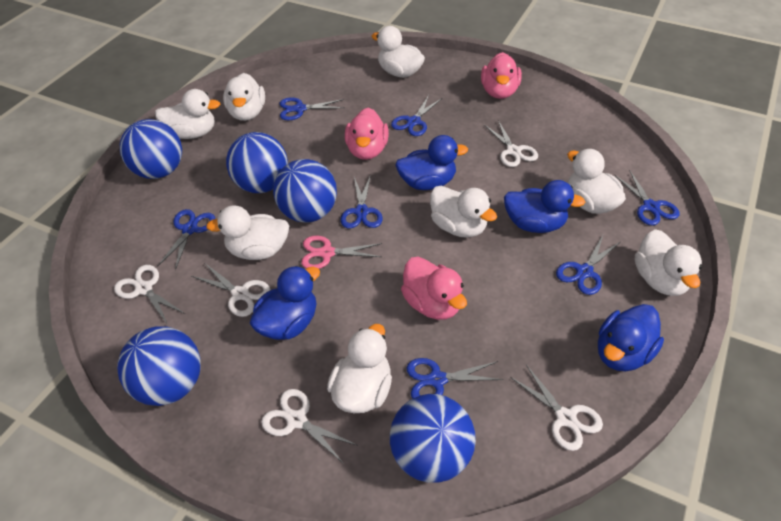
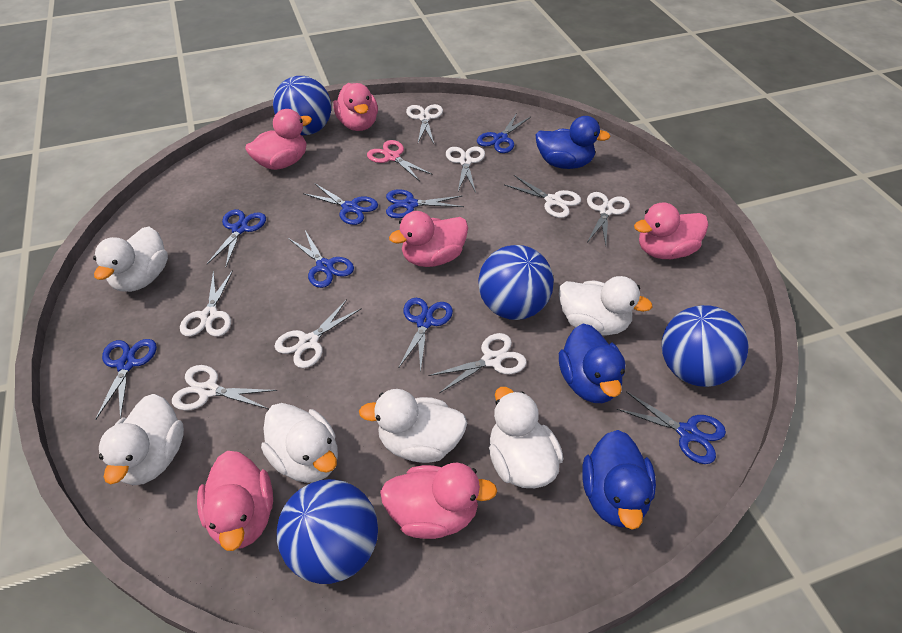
blue ball: [117,326,200,406] [120,119,182,179] [226,132,288,193] [273,159,337,223] [390,394,476,483] = 5 -> [273,76,331,135] [277,479,378,584] [478,245,554,320] [662,305,749,387] = 4
blue duck: [250,266,320,340] [395,135,468,190] [504,180,585,233] [598,304,664,372] = 4 -> [535,116,611,169] [559,324,625,403] [582,430,656,530] = 3
blue scissors: [157,209,215,270] [280,97,344,120] [340,175,383,228] [391,95,442,136] [406,358,503,399] [556,235,620,295] [614,170,680,225] = 7 -> [95,339,157,420] [207,209,266,267] [288,231,354,288] [303,183,378,225] [386,189,464,218] [398,298,453,372] [477,113,531,153] [617,391,726,464] = 8
pink duck: [345,108,389,160] [401,257,467,320] [481,52,522,99] = 3 -> [197,451,273,551] [245,109,312,170] [333,83,378,131] [380,463,497,539] [389,211,468,267] [634,202,708,259] = 6
white duck: [155,89,220,139] [206,206,289,260] [223,73,265,121] [327,324,392,413] [372,26,425,78] [430,186,497,238] [567,149,626,214] [635,229,702,296] = 8 -> [93,226,168,292] [99,394,184,485] [261,403,338,483] [359,389,467,463] [489,387,563,488] [559,276,652,336] = 6
white scissors: [114,265,185,325] [191,264,271,317] [261,389,357,464] [484,120,538,167] [510,365,603,451] = 5 -> [172,365,277,411] [180,270,233,336] [274,299,362,368] [406,104,443,143] [428,333,527,393] [446,147,485,193] [505,175,581,218] [587,192,630,245] = 8

